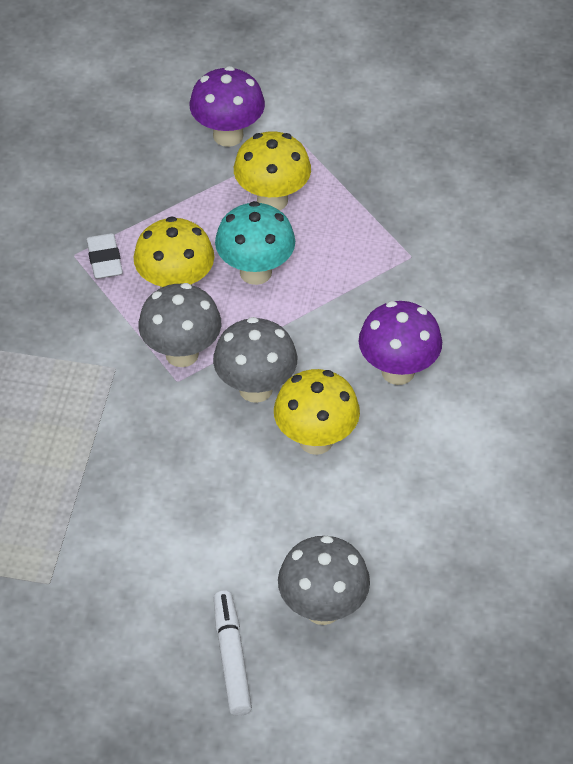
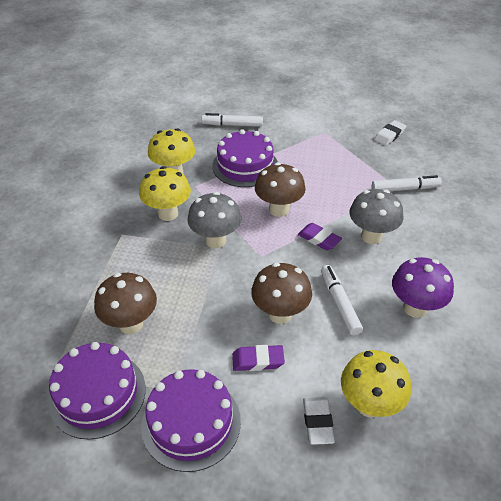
brown mushroom: none = 0 -> [94,273,157,334] [251,262,312,324] [255,163,306,217] = 3
grey mushroom: [138,283,221,367] [213,317,297,403] [278,536,370,625] = 3 -> [187,192,241,248] [350,189,404,244] = 2
purple cake: none = 0 -> [48,342,146,440] [141,369,241,472] [212,129,278,187] = 3
purple eraser: none = 0 -> [232,345,285,371] [298,223,342,251] = 2
purple mushroom: [190,66,265,147] [358,301,442,385] = 2 -> [392,257,454,318] = 1
turquoise mushroom: [215,201,295,285] = 1 -> none = 0
white eraser: [86,233,123,279] = 1 -> [303,397,335,445] [374,120,406,146] = 2
white marker: [214,590,252,716] = 1 -> [202,113,263,127] [321,265,363,336] [372,175,442,191] = 3

